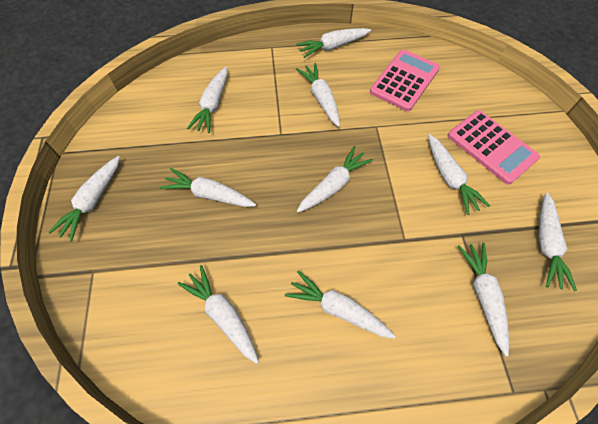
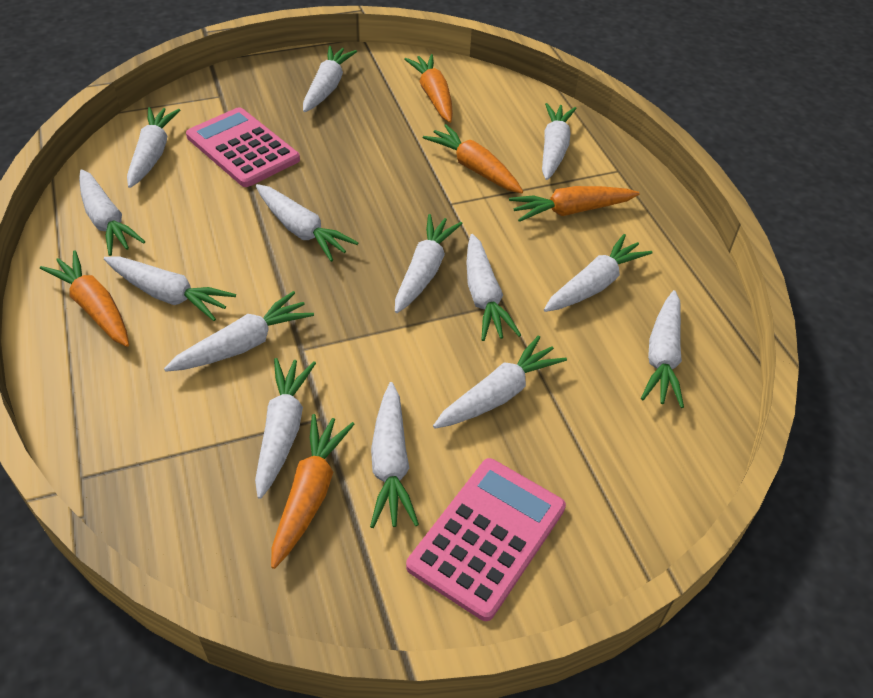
orange carrot: none = 0 -> [40,251,129,347] [271,414,355,569] [404,54,453,123] [423,124,523,193] [509,186,640,222] = 5
white carrot: [48,156,120,242] [160,168,256,207] [178,265,259,364] [187,67,227,133] [285,270,396,339] [296,28,371,58] [296,63,340,127] [297,146,373,213] [428,134,490,215] [457,243,509,356] [538,193,577,291] = 11 -> [79,169,145,256] [104,256,236,321] [127,107,180,188] [164,291,314,372] [255,358,316,499] [256,184,358,262] [303,46,357,112] [370,382,419,528] [395,214,463,313] [433,335,567,428] [466,234,521,341] [542,103,577,180] [544,234,652,312] [641,290,684,408] = 14

